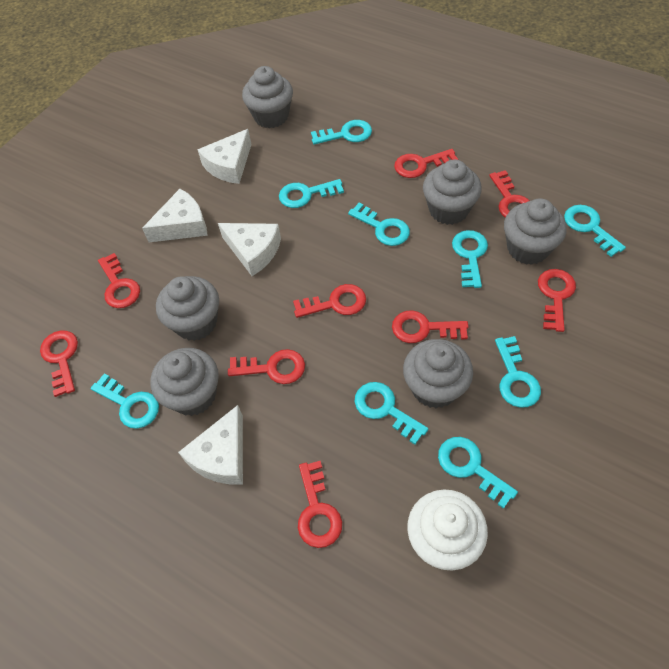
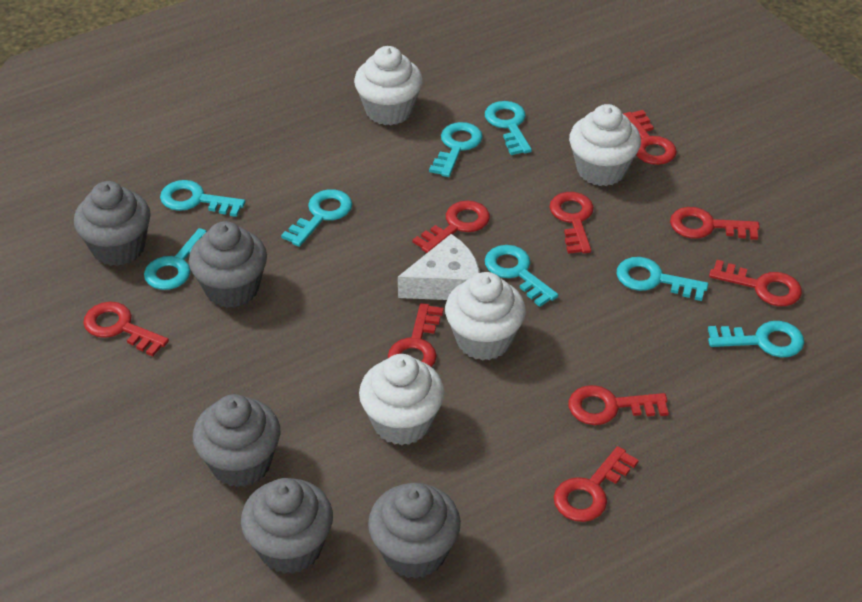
grey cupcake: [150,348,219,416] [156,276,219,341] [242,66,293,128] [403,339,473,408] [423,160,482,225] [504,198,567,265] = 6 -> [74,181,151,266] [189,221,267,308] [193,394,280,487] [241,478,333,574] [368,483,461,579] = 5
turquoise key: [90,374,159,429] [279,179,344,208] [311,120,372,145] [348,202,410,246] [355,382,428,444] [438,437,518,509] [452,230,488,288] [495,336,541,408] [564,205,626,257] = 9 -> [144,228,207,290] [160,180,245,217] [281,189,352,247] [429,122,483,177] [485,101,532,155] [485,245,558,307] [617,257,709,301] [708,321,804,357] = 8
white cheese: [142,189,208,242] [178,405,243,484] [197,129,252,184] [218,223,281,276] = 4 -> [398,234,480,300] = 1
white cupcake: [407,489,488,570] = 1 -> [354,46,423,125] [359,354,445,445] [445,272,526,361] [569,104,641,186] = 4

